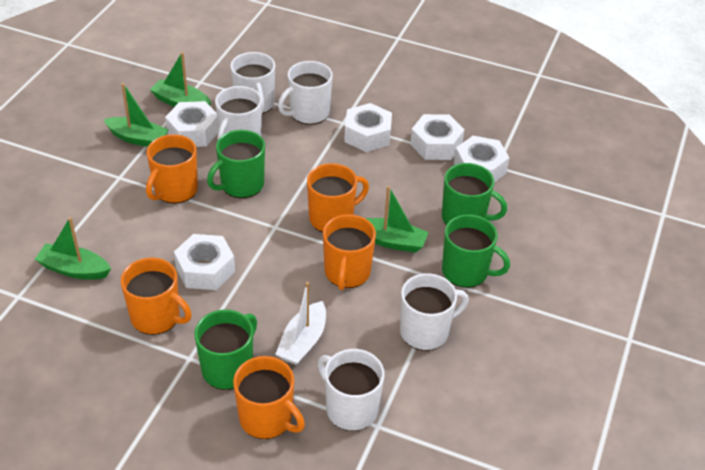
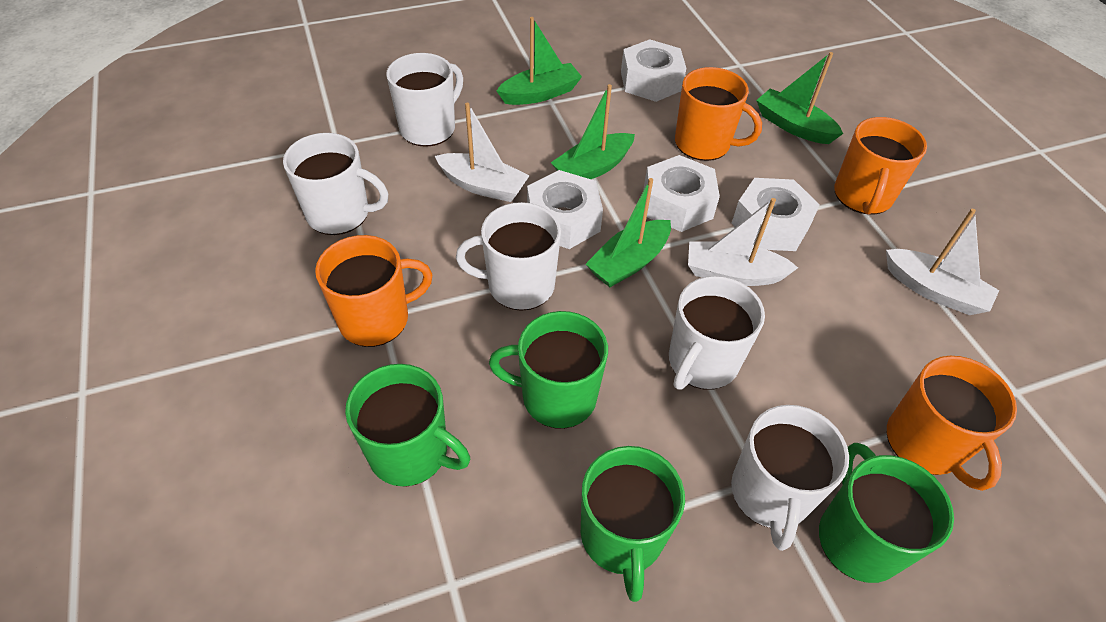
orange mug: [120,258,192,335] [146,134,198,204] [233,356,305,439] [307,163,369,232] [323,214,376,290] = 5 -> [315,235,433,347] [675,67,762,161] [834,117,927,215] [886,356,1017,491] = 4
white boat: [275,282,326,365] = 1 -> [435,103,530,202] [688,198,798,286] [886,209,999,315] = 3
white nut: [165,101,219,147] [174,234,235,290] [344,103,392,152] [410,114,465,160] [454,136,509,183] = 5 -> [527,170,603,249] [621,39,686,102] [643,155,720,232] [732,178,820,251] = 4

